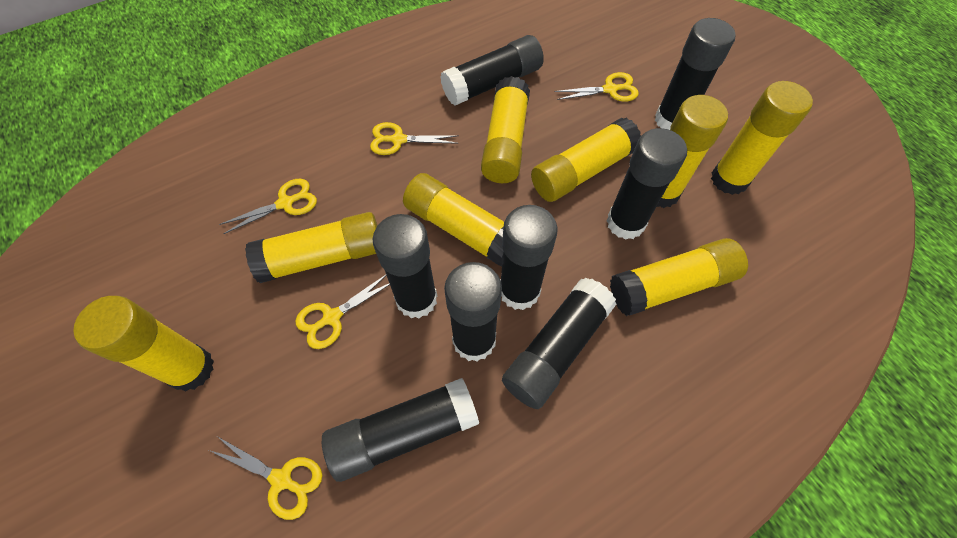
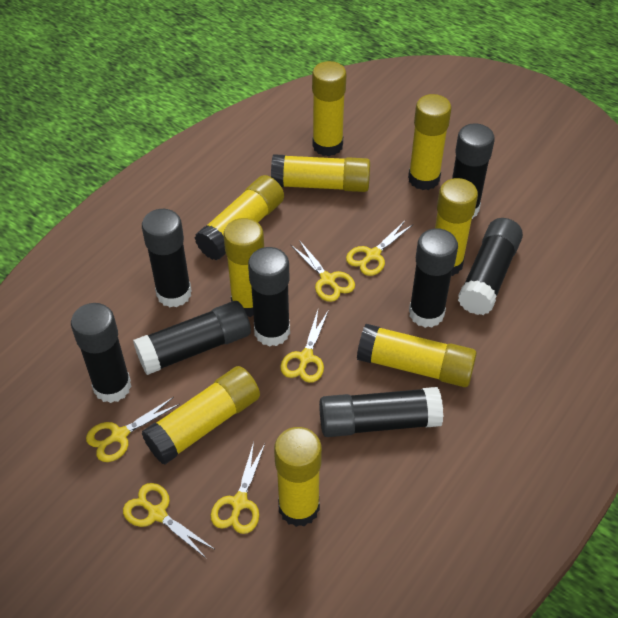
yellow glue stick: [73,296,214,392] [245,212,377,283] [403,173,504,267] [481,76,530,183] [531,117,641,202] [610,238,748,316] [657,95,728,208] [711,81,813,195] = 8 -> [142,366,260,465] [195,175,284,261] [223,218,264,317] [271,154,370,192] [274,427,322,527] [312,61,346,156] [357,324,477,387] [408,94,452,190] [435,178,478,276] = 9
yellow scissors: [209,436,322,520] [219,179,317,234] [295,275,390,349] [370,122,459,155] [555,72,639,101] = 5 -> [86,397,180,462] [123,483,214,559] [211,442,265,534] [280,310,329,383] [291,240,355,302] [346,221,412,276] = 6

